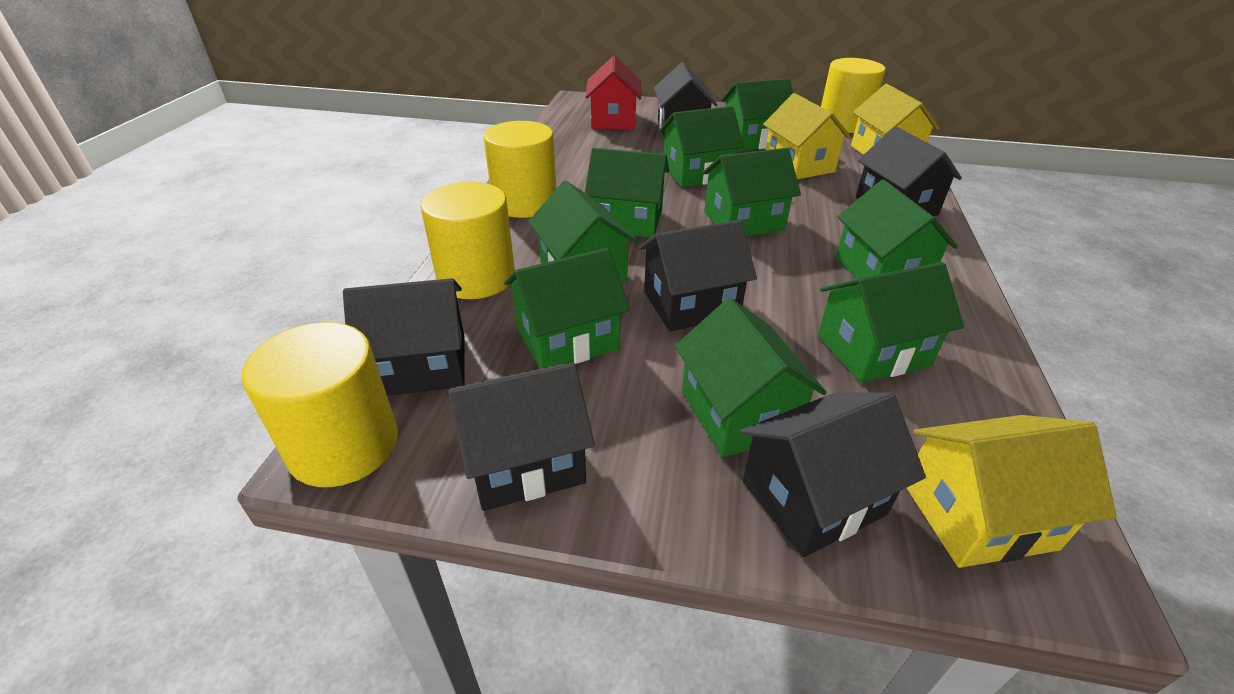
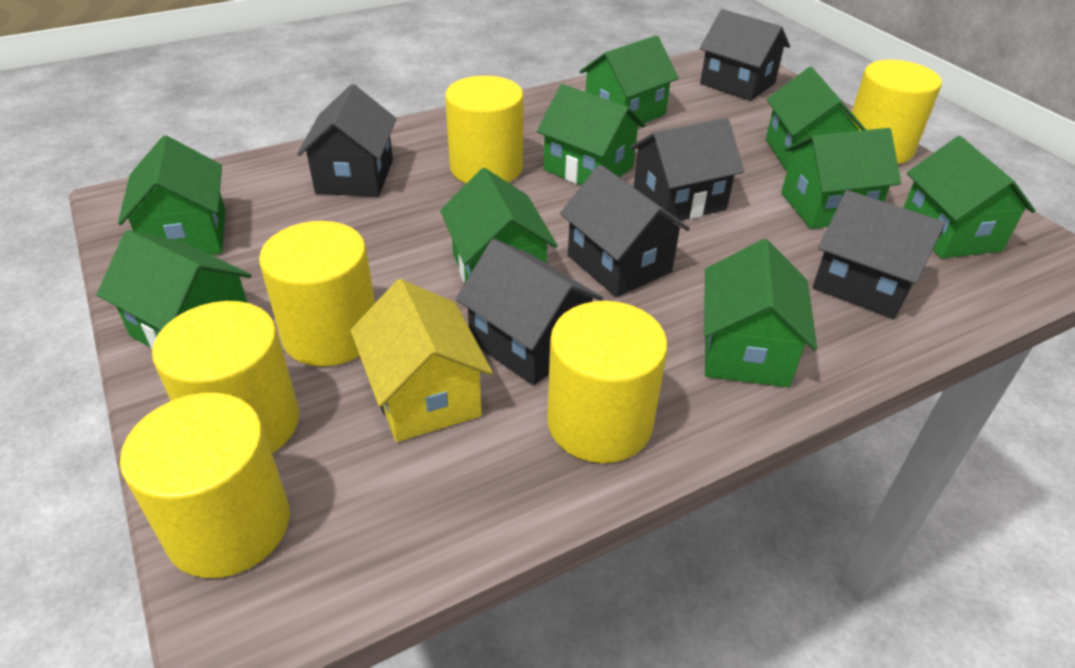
red house: [585,56,641,129] = 1 -> none = 0
yellow cylinder: [242,322,398,487] [420,182,515,299] [483,121,557,218] [821,58,886,133] = 4 -> [120,393,290,578] [152,301,299,454] [259,221,375,367] [445,76,524,184] [547,301,668,463] [850,60,942,164] = 6
yellow house: [763,93,851,179] [851,84,940,155] [907,415,1116,568] = 3 -> [350,279,493,442] = 1

